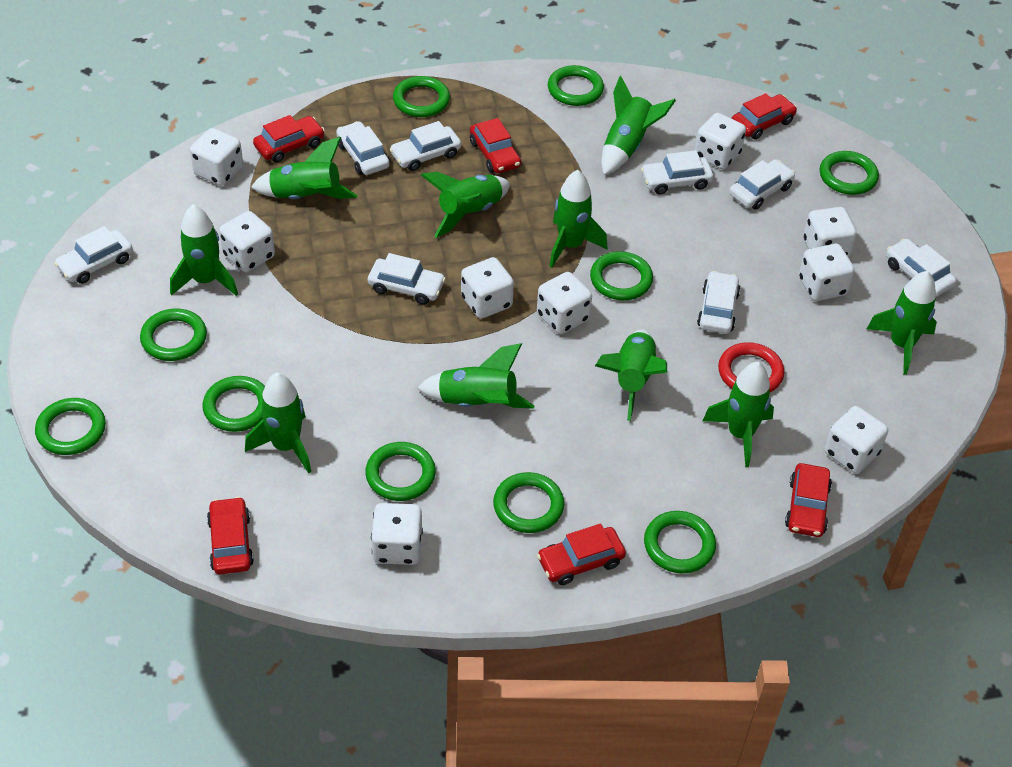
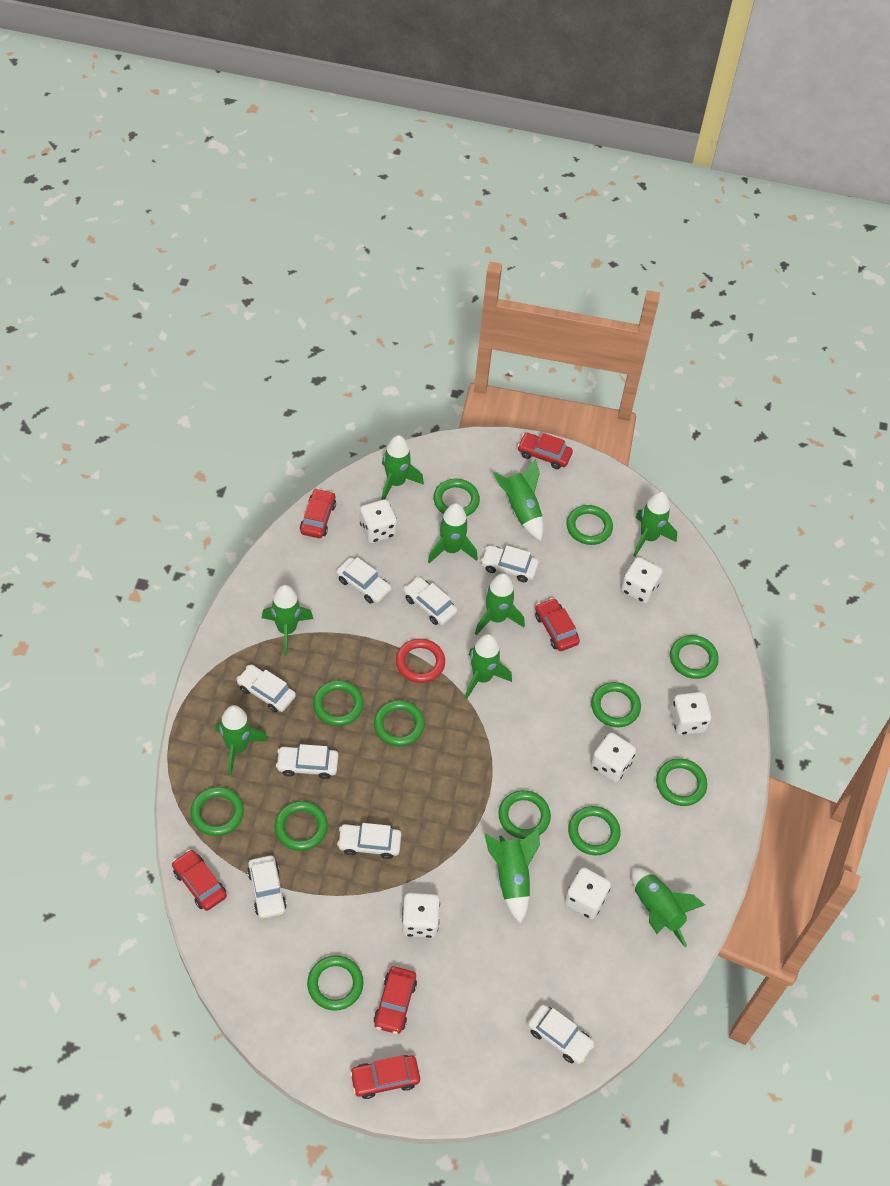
green ring: [35,398,106,455] [140,309,207,361] [202,376,265,432] [365,442,436,501] [393,76,450,117] [493,472,564,533] [548,65,604,106] [590,251,653,300] [644,511,716,573] [820,151,879,195] = 10 -> [190,787,244,836] [274,801,328,851] [307,955,364,1011] [313,680,364,726] [374,700,425,747] [433,479,480,516] [498,790,551,839] [567,505,613,545] [568,806,621,856] [591,682,641,727] [656,758,707,806] [670,635,719,679] = 12
white dice: [190,128,243,186] [219,211,275,272] [371,503,423,565] [461,257,514,319] [537,272,592,334] [695,113,746,169] [799,244,855,301] [803,207,857,257] [825,406,888,474] = 9 -> [360,499,397,543] [402,893,440,938] [564,867,611,919] [591,733,636,782] [621,557,663,603] [670,692,711,735] = 6

